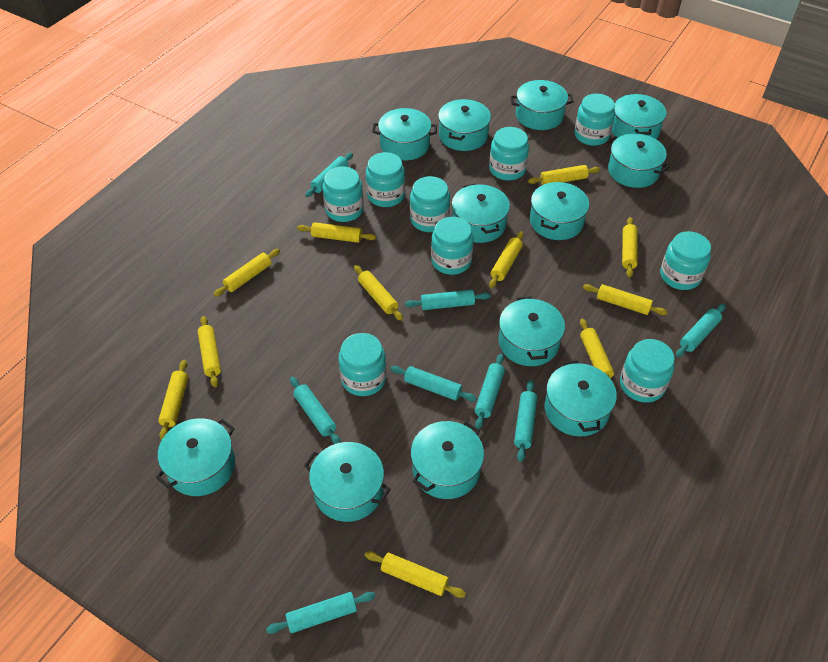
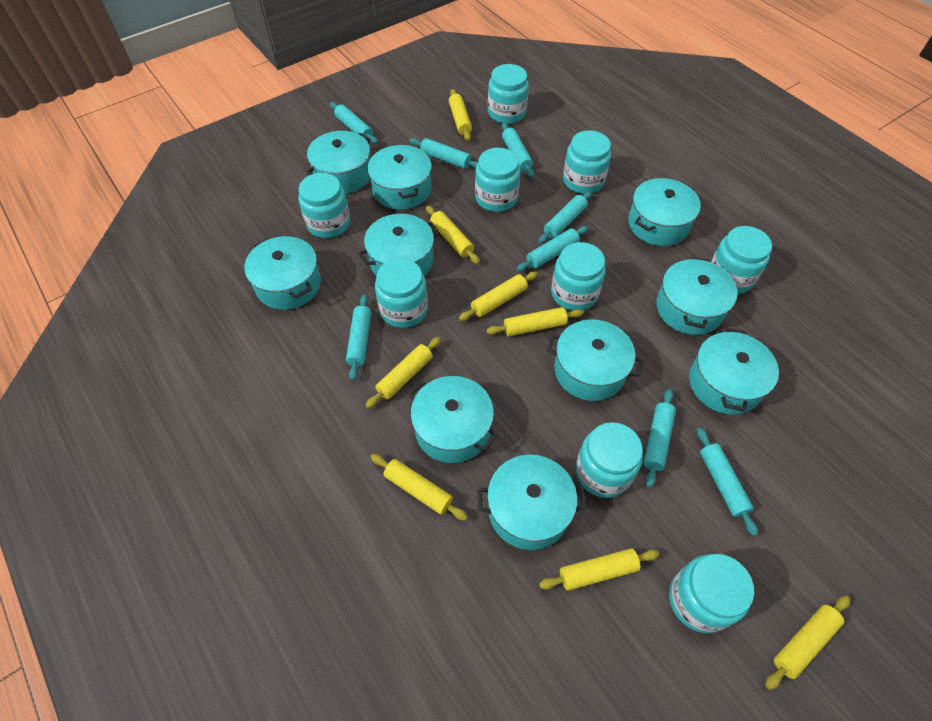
turquoise pot: [156,418,235,496] [304,442,391,522] [372,108,437,161] [411,421,484,499] [438,99,491,151] [452,184,510,243] [499,296,565,366] [510,80,574,130] [530,182,589,240] [544,360,617,436] [607,133,669,188] [612,94,667,139] = 12 -> [244,236,321,310] [306,131,371,194] [358,214,440,276] [367,144,432,210] [408,376,498,463] [478,455,587,550] [547,319,643,401] [628,178,701,246] [656,257,737,335] [689,328,779,415] = 10
yellow rolling pin: [158,360,188,440] [198,316,221,387] [213,249,280,297] [297,222,376,243] [354,265,403,321] [365,551,466,598] [489,231,524,288] [528,165,600,185] [580,318,615,386] [583,284,667,315] [622,217,638,278] = 11 -> [365,337,441,409] [371,454,468,521] [426,206,480,264] [449,89,472,141] [459,271,538,321] [486,307,584,336] [539,548,660,591] [765,595,851,690] = 8

